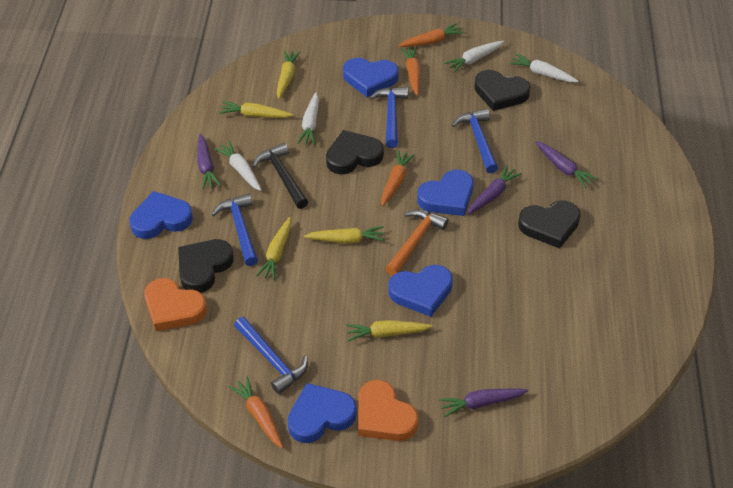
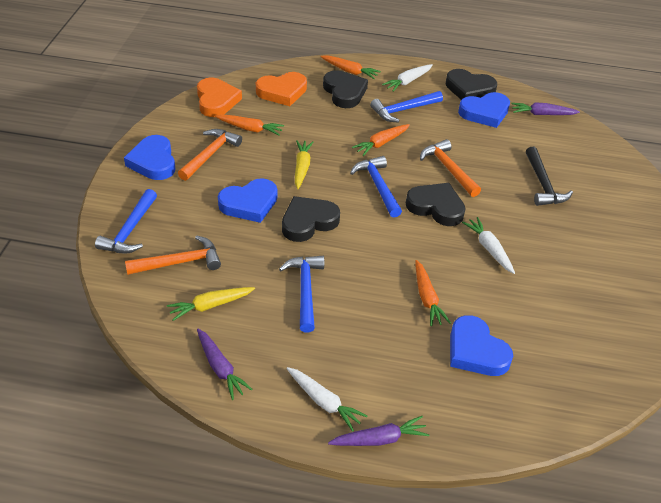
blue heart: [130,191,193,239] [288,383,357,443] [343,58,398,97] [388,265,453,317] [417,170,474,216] = 5 -> [124,135,175,180] [218,178,277,223] [450,315,513,376] [458,92,510,128] = 4
orange hammer: [385,209,448,276] = 1 -> [125,236,221,275] [178,129,242,181] [420,139,481,197] = 3
purple carrot: [197,134,221,190] [439,389,528,417] [468,165,522,214] [535,141,597,188] = 4 -> [197,329,253,400] [328,416,429,446] [511,102,580,115] = 3
white carrot: [214,141,261,191] [297,92,319,145] [444,41,504,73] [510,54,578,82] = 4 -> [286,367,367,432] [382,64,433,92] [462,217,515,274] = 3
yellow carrot: [219,101,293,118] [256,217,291,280] [277,50,300,99] [304,226,385,244] [346,320,433,341] = 5 -> [167,287,255,321] [295,140,313,189] = 2

